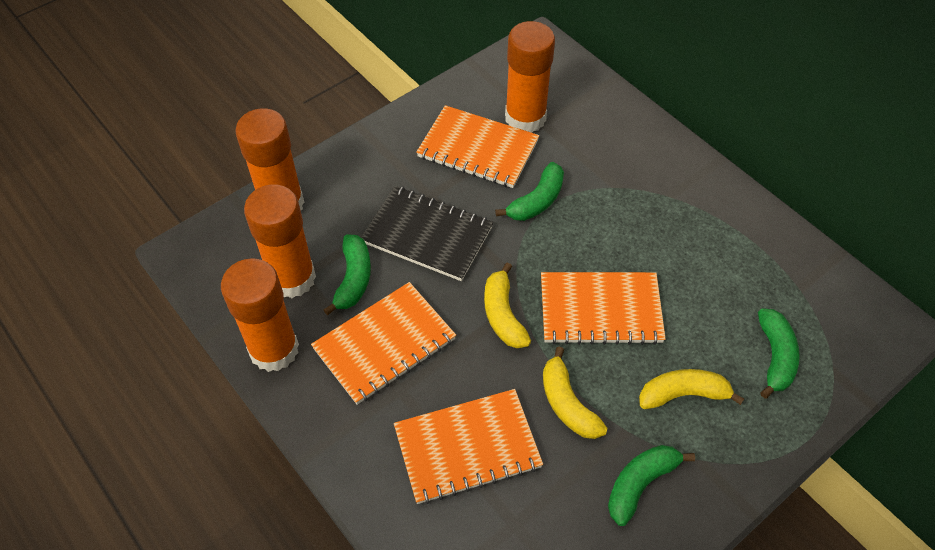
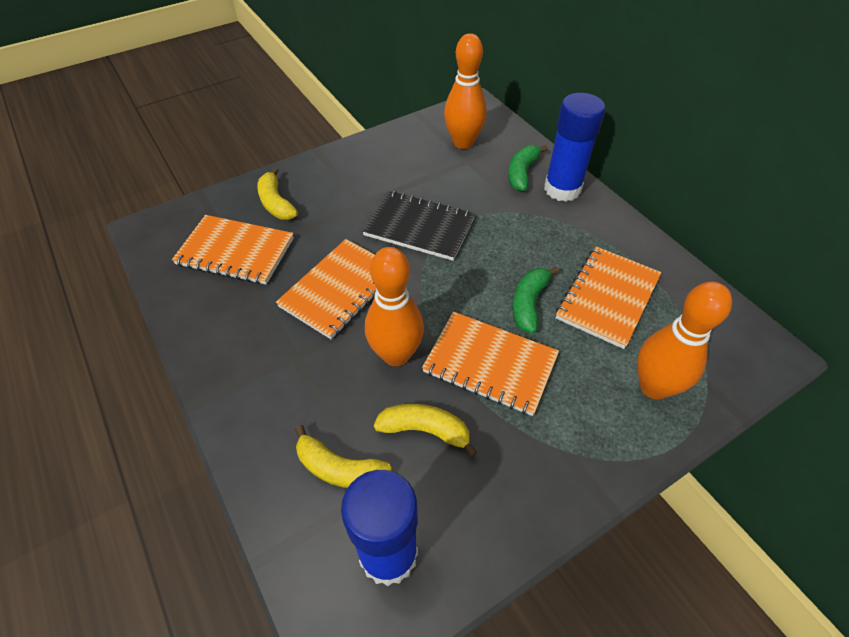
blue glue stick: none = 0 -> [341,470,418,586] [544,93,605,202] = 2
green banana: [324,234,371,315] [495,162,564,221] [608,445,695,526] [758,308,800,399] = 4 -> [508,145,548,191] [513,266,559,333] = 2
orange bowling pin: none = 0 -> [365,247,424,366] [444,33,487,149] [637,282,732,399] = 3
orange glue stick: [221,258,299,372] [235,108,304,210] [244,184,316,298] [505,21,555,133] = 4 -> none = 0

